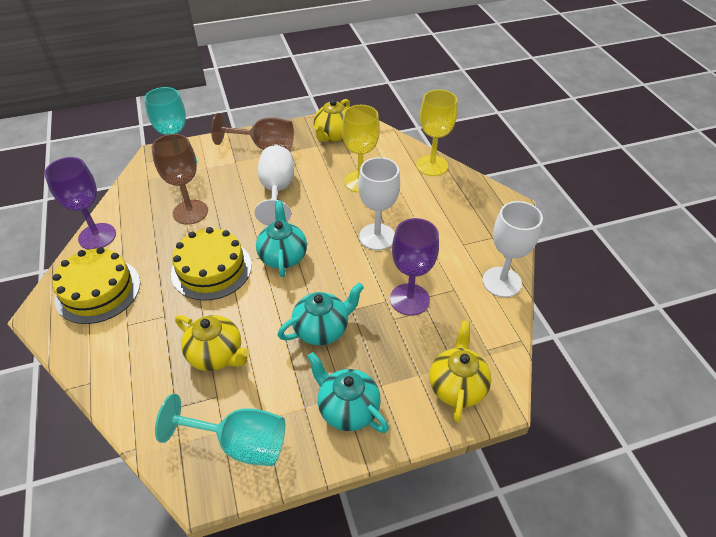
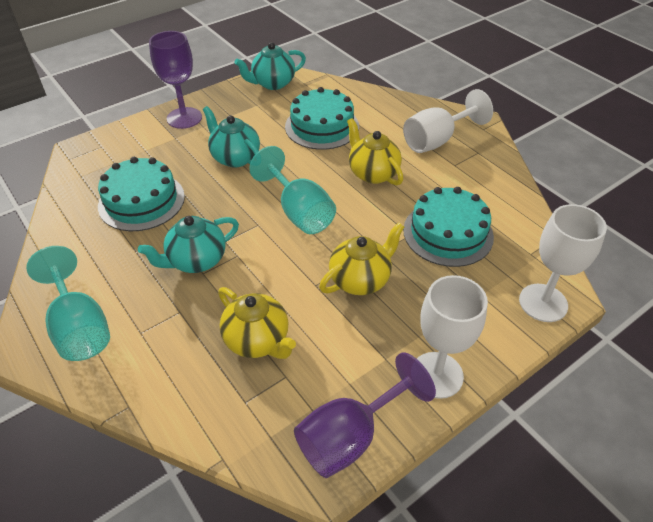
brown goblet: [152,134,208,225] [211,113,294,151] = 2 -> none = 0
turquoise cake: none = 0 -> [98,157,185,231] [285,87,359,150] [403,187,494,267] = 3
yellow cake: [53,247,140,324] [171,227,252,301] = 2 -> none = 0
yellow goblet: [342,105,380,193] [416,90,458,176] = 2 -> none = 0

